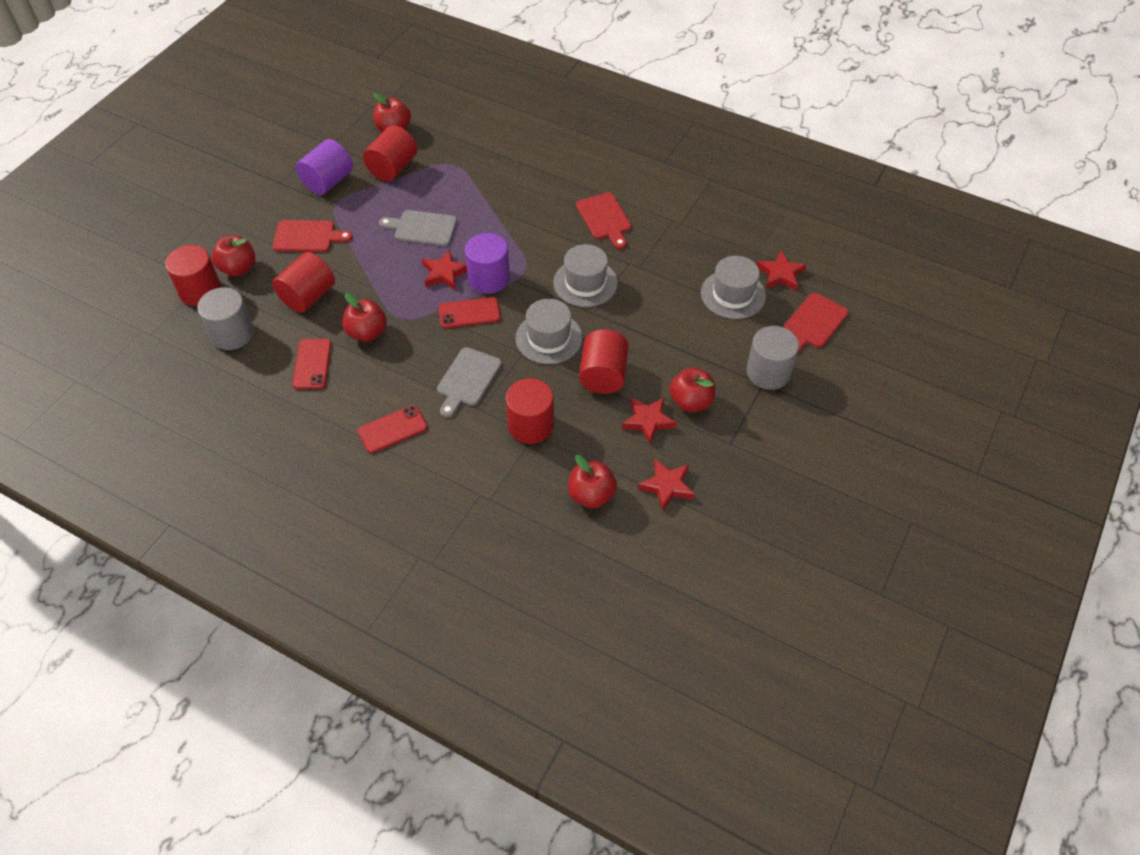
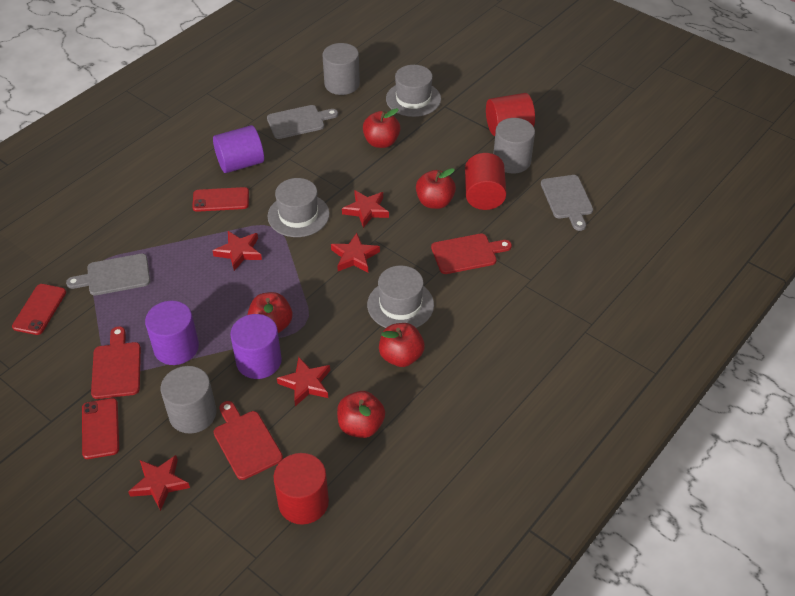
grey cutting board: [379,210,457,246] [437,347,502,418] = 2 -> [66,254,150,296] [267,105,338,139] [541,175,593,231] = 3
grey cylinder: [197,287,254,350] [747,326,799,390] = 2 -> [161,366,216,434] [322,43,360,95] [493,118,535,173] = 3
purple cylinder: [296,139,353,195] [465,233,510,294] = 2 -> [145,301,199,365] [213,125,264,173] [230,314,282,379] = 3
red cylinder: [165,245,221,306] [272,252,335,313] [363,125,417,181] [506,378,554,444] [579,329,629,394] = 5 -> [273,453,329,524] [465,153,507,210] [486,93,535,136] = 3
red star: [422,249,467,290] [622,397,677,444] [638,459,695,512] [757,250,806,291] = 4 -> [128,455,190,511] [213,231,262,271] [277,357,330,406] [331,233,380,272] [342,190,389,228] = 5

